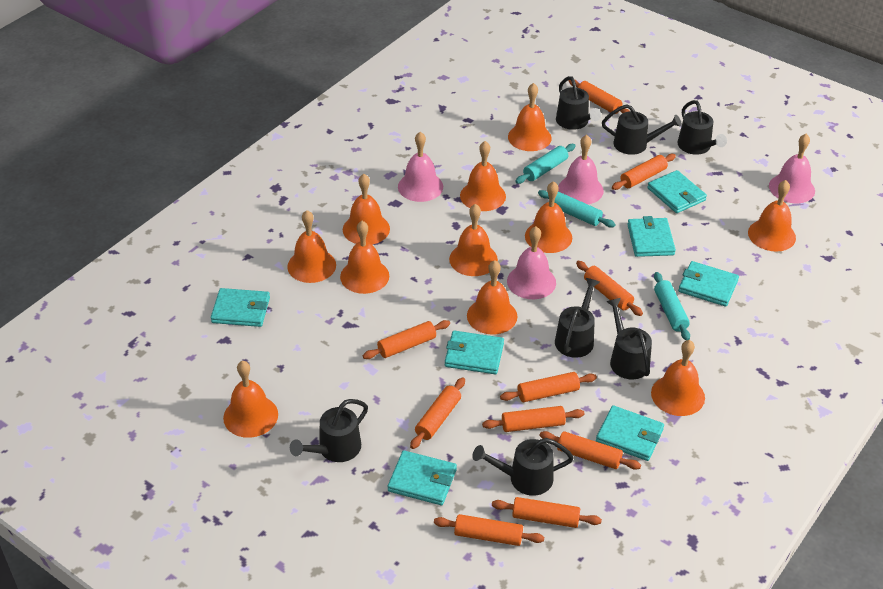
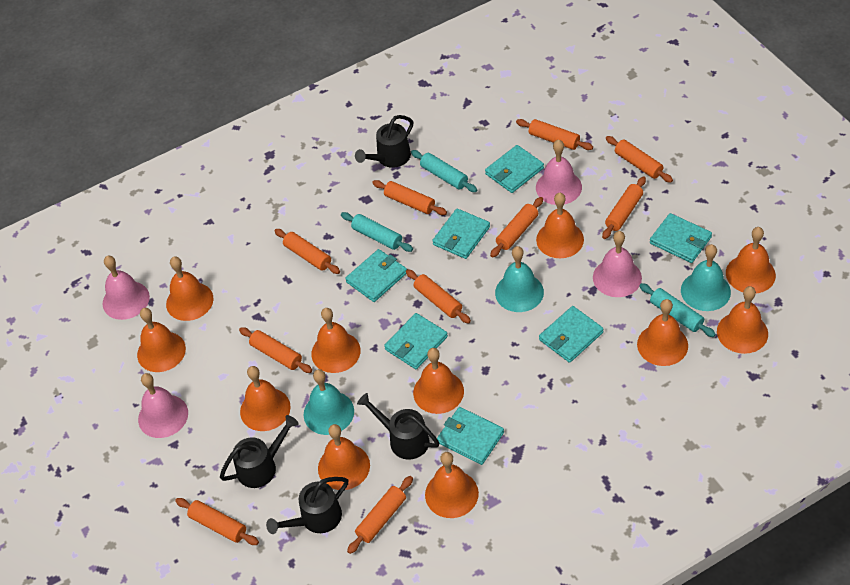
black watering can: [290,399,368,462] [472,438,574,496] [555,278,600,358] [556,76,601,130] [602,104,682,155] [606,298,652,379] [678,100,727,155] = 7 -> [220,415,298,488] [266,477,348,534] [355,115,413,168] [357,393,439,460] = 4
turquoise bell: none = 0 -> [304,369,354,435] [495,246,544,312] [681,244,731,311] = 3

